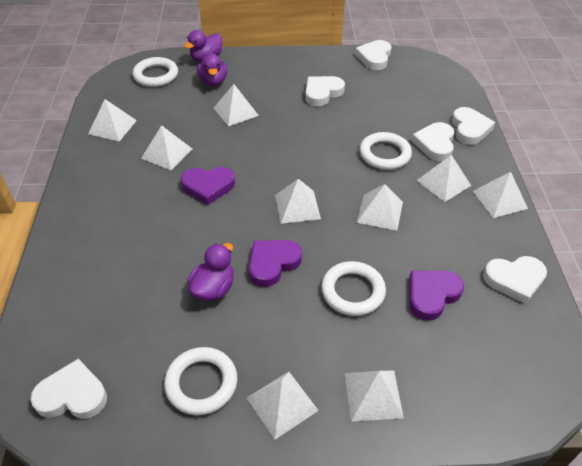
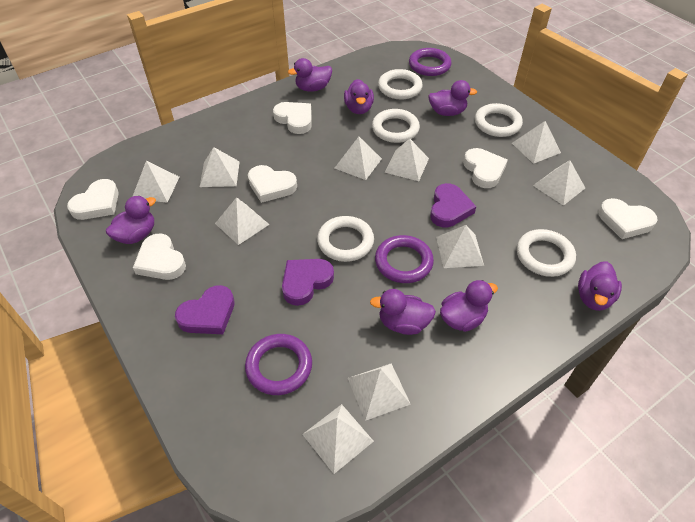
purple duck: [184,30,222,62] [187,243,234,301] [197,52,227,86] = 3 -> [106,196,156,244] [288,58,332,92] [344,79,374,114] [370,289,436,335] [428,80,477,116] [440,280,498,332] [578,261,622,311] = 7
purple ring: none = 0 -> [245,334,312,395] [375,235,434,283] [409,48,452,76] = 3
white pyramid: [88,99,137,142] [141,125,192,170] [214,84,259,126] [247,372,319,439] [275,179,321,224] [344,370,404,422] [357,184,403,231] [416,155,471,202] [473,172,528,218] = 9 -> [132,161,179,203] [200,147,240,187] [215,197,270,245] [302,404,374,474] [335,137,382,180] [348,363,411,421] [385,138,429,181] [436,225,484,268] [512,121,561,164] [533,160,585,206] = 10
white ring: [132,57,178,87] [164,347,237,415] [321,261,386,316] [360,132,412,170] = 4 -> [317,216,374,262] [372,109,420,143] [378,69,423,99] [475,103,523,137] [517,229,576,277] = 5

